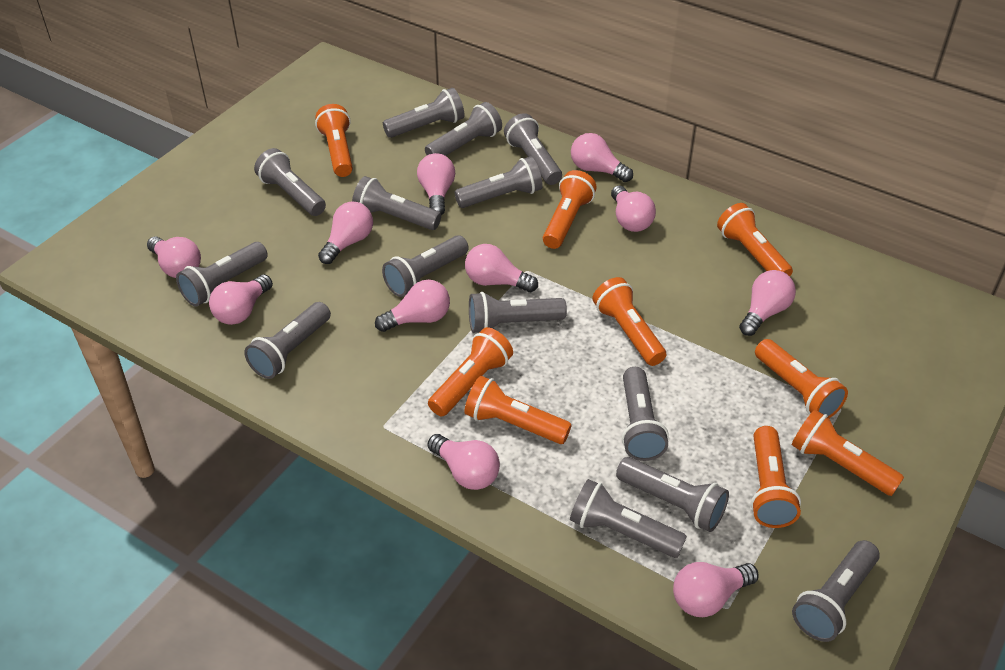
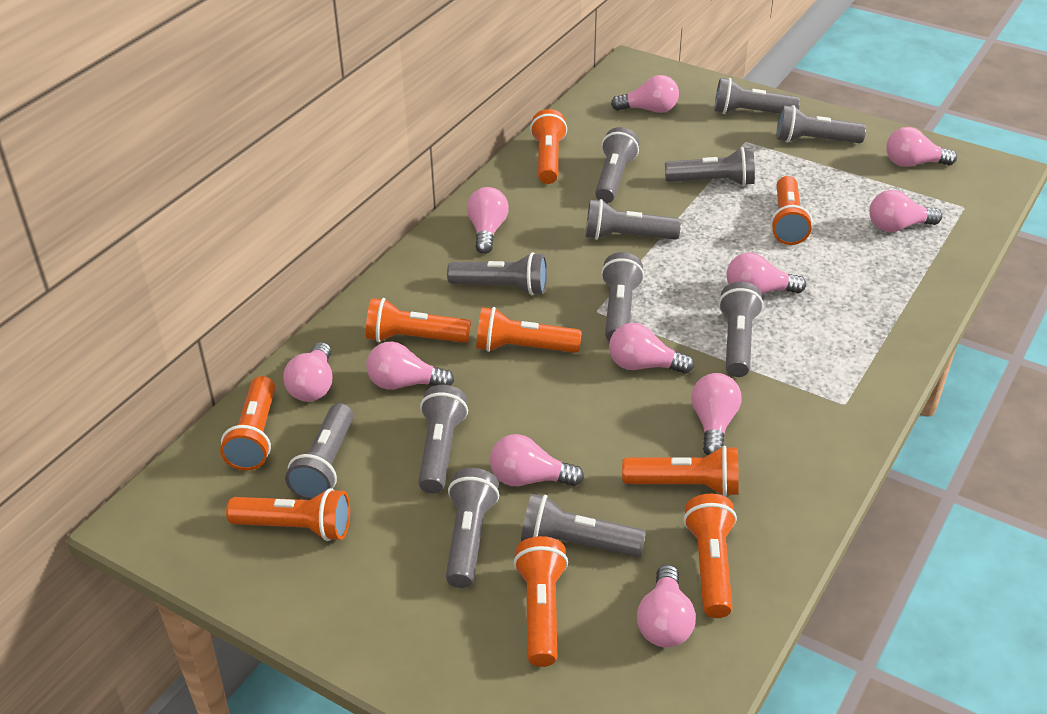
grey flashlight: [176,242,268,306] [244,302,331,379] [254,148,326,216] [352,176,441,230] [382,235,469,297] [383,88,464,138] [425,102,502,156] [455,156,543,208] [469,292,567,333] [504,113,562,185] [570,479,687,558] [616,457,729,532] [622,367,669,461] [792,540,880,642] = 14 -> [285,403,353,500] [418,385,468,494] [446,468,499,588] [447,252,547,295] [521,494,646,557] [586,199,681,240] [595,127,639,203] [601,252,644,342] [665,147,755,186] [714,78,800,114] [718,282,763,377] [777,105,866,143] = 12

